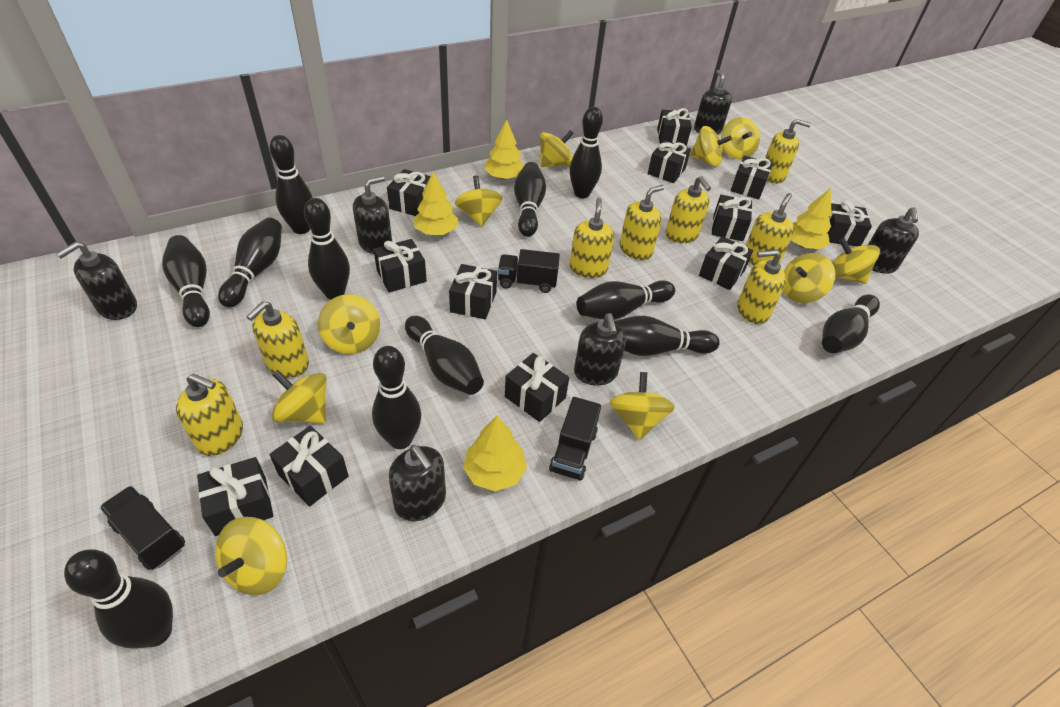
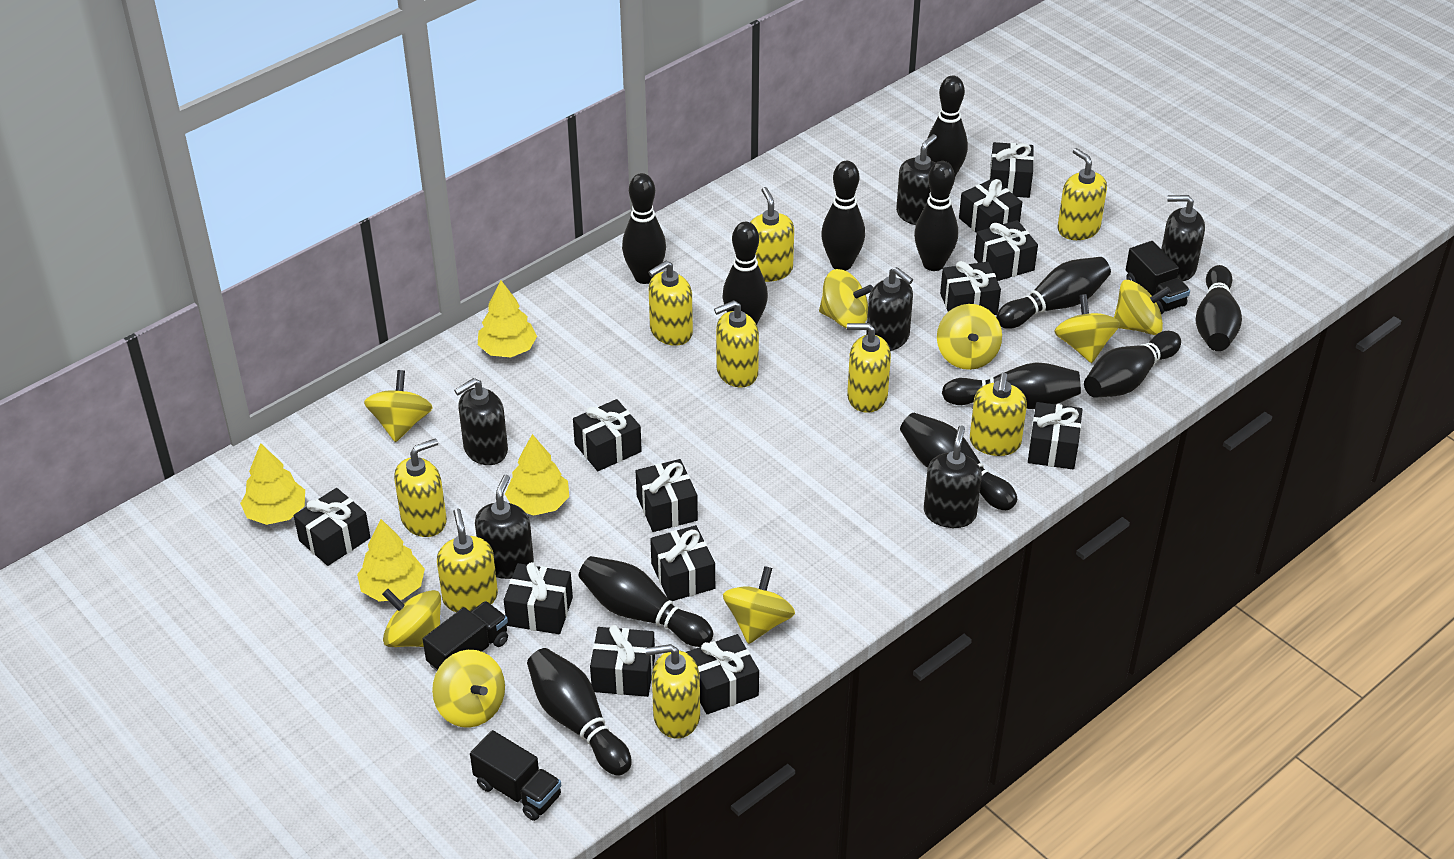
yellow soap dispenser: [176,374,243,456] [246,301,309,378] [570,198,614,278] [620,185,664,260] [665,176,711,243] [737,250,786,324] [746,193,794,265] [765,119,811,184] = 8 -> [394,438,447,537] [437,508,498,612] [645,644,700,739] [648,261,693,346] [714,300,759,387] [750,187,794,282] [847,323,891,413] [970,372,1027,456] [1058,148,1107,240] = 9
yellow spinning top: [215,517,287,595] [272,370,327,423] [318,294,380,354] [455,175,503,227] [540,130,574,167] [610,372,675,440] [690,126,732,167] [721,117,760,160] [783,253,835,303] [832,238,880,284] = 10 -> [364,370,433,442] [382,589,441,647] [432,650,505,728] [723,566,795,644] [819,269,873,328] [937,304,1002,370] [1054,294,1120,363] [1114,280,1171,335] = 8

